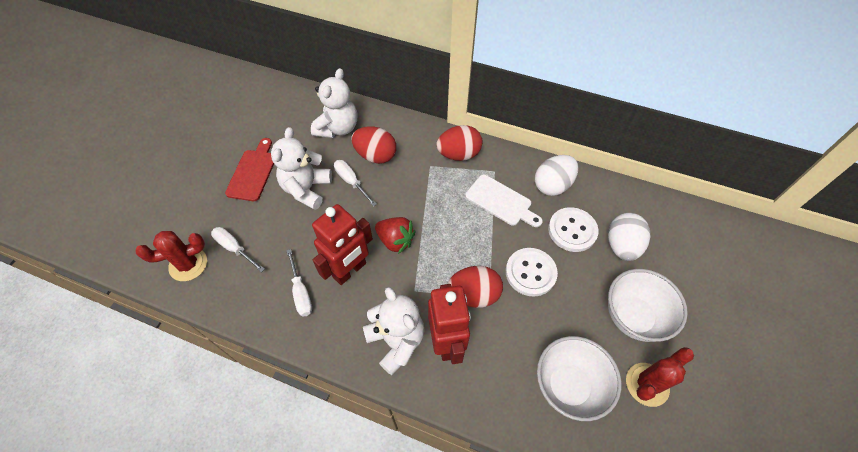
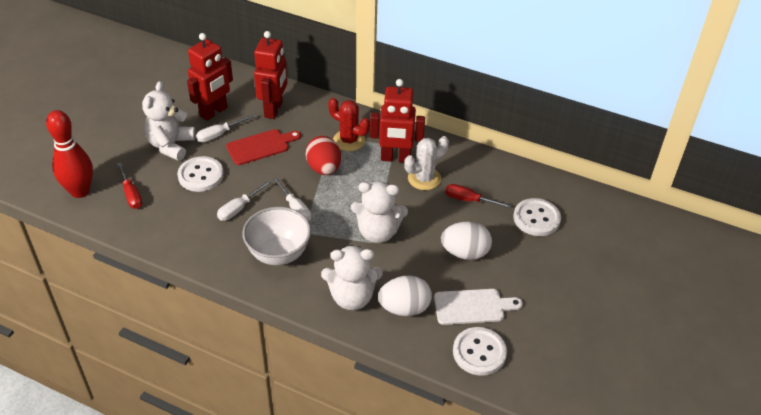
red bowling pin: none = 0 -> [46,110,93,198] = 1
red cactus: [136,231,207,281] [626,347,694,407] = 2 -> [328,98,370,151] = 1
red egg: [351,126,396,164] [436,125,483,161] [448,266,503,308] = 3 -> [306,136,341,175] = 1
red robot: [312,204,373,285] [428,284,471,364] = 2 -> [187,33,233,121] [254,31,287,119] [370,79,425,162] = 3
red screwdriver: none = 0 -> [117,163,142,209] [445,184,511,208] = 2
red strawberry: [375,217,416,254] = 1 -> none = 0
white bowl: [537,336,622,421] [608,269,688,342] = 2 -> [242,207,311,265] = 1
white button: [506,248,558,297] [548,207,598,252] = 2 -> [177,156,224,192] [453,327,507,376] [514,198,561,236] = 3
white cactus: none = 0 -> [404,136,449,190] = 1

